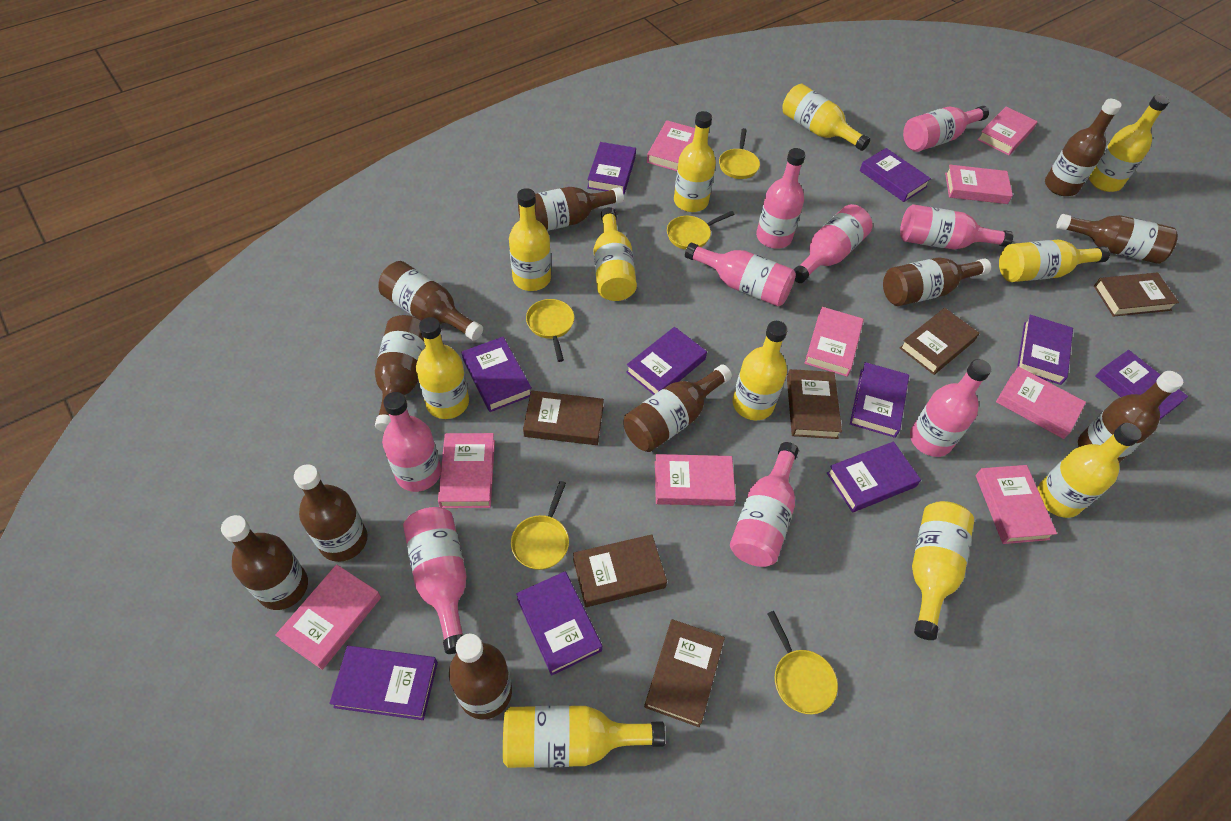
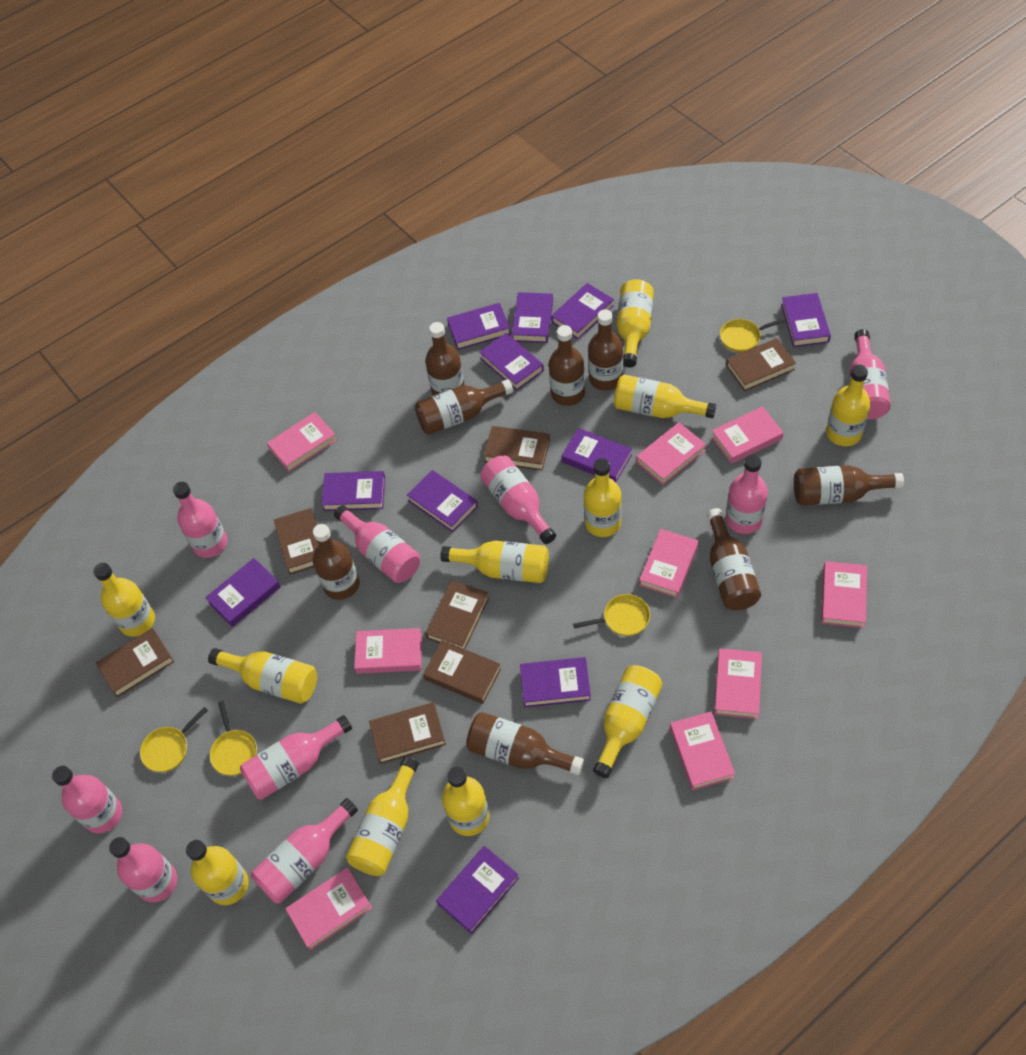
brown book: [523,390,604,445] [573,534,667,607] [644,619,725,727] [787,369,842,439] [900,308,979,375] [1094,273,1179,317] = 6 -> [96,628,174,697] [274,508,319,575] [369,702,446,764] [423,640,501,704] [425,580,489,649] [484,426,550,471] [726,338,796,391] = 7
brown bottle: [221,515,308,610] [294,464,367,562] [375,315,425,432] [379,261,483,341] [449,633,512,720] [518,187,624,231] [623,365,732,452] [883,257,991,306] [1045,99,1122,196] [1056,214,1178,264] [1078,371,1183,463] = 11 -> [313,524,359,600] [415,379,513,435] [425,322,465,396] [466,712,584,775] [549,325,585,406] [588,309,623,391] [707,508,761,610] [794,465,904,505] = 8
purple book: [329,646,438,720] [461,337,532,412] [516,571,602,676] [587,142,636,194] [626,327,707,395] [827,441,921,513] [850,362,909,438] [860,148,931,202] [1017,315,1073,385] [1096,350,1188,419] = 10 -> [205,558,281,627] [321,471,385,511] [407,470,478,532] [436,846,519,934] [447,303,511,350] [479,333,544,391] [512,292,553,343] [520,657,591,708] [551,283,614,339] [561,428,632,482] [781,293,831,347] = 11
yellow pan: [511,481,569,570] [526,299,574,362] [667,211,735,250] [719,128,760,179] [767,611,838,714] = 5 -> [140,707,208,772] [210,701,257,776] [573,594,650,636] [720,317,786,352] = 4

